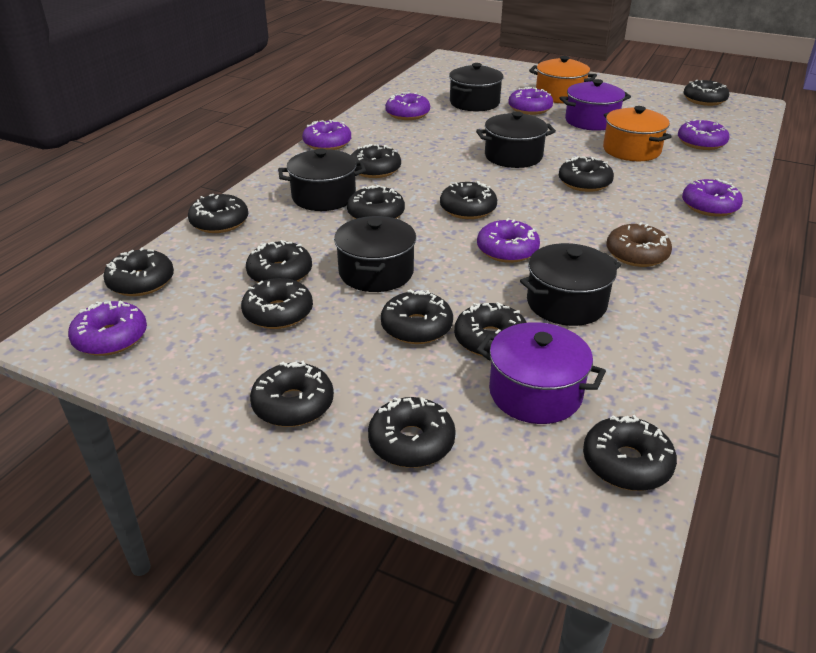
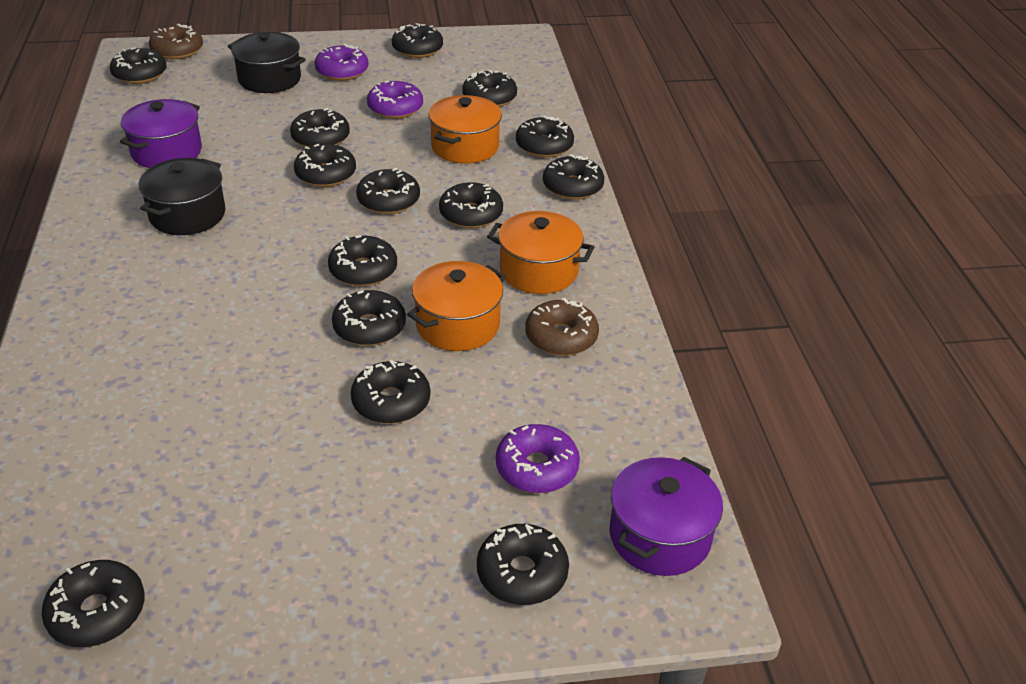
black pot: [278,149,366,211] [334,216,416,292] [449,63,503,111] [476,111,556,168] [520,243,621,326] = 5 -> [139,158,225,235] [228,32,306,93] = 2
brown donut: [607,222,672,267] = 1 -> [149,24,203,59] [525,298,599,356] = 2
orange pot: [529,56,597,103] [603,106,672,161] = 2 -> [407,261,506,351] [429,95,502,164] [487,211,594,294] = 3
purple donut: [68,300,147,356] [302,120,351,150] [385,92,430,120] [477,218,540,263] [508,87,553,115] [678,119,729,150] [682,178,743,217] = 7 -> [314,44,368,81] [367,80,423,119] [496,424,580,493] = 3

